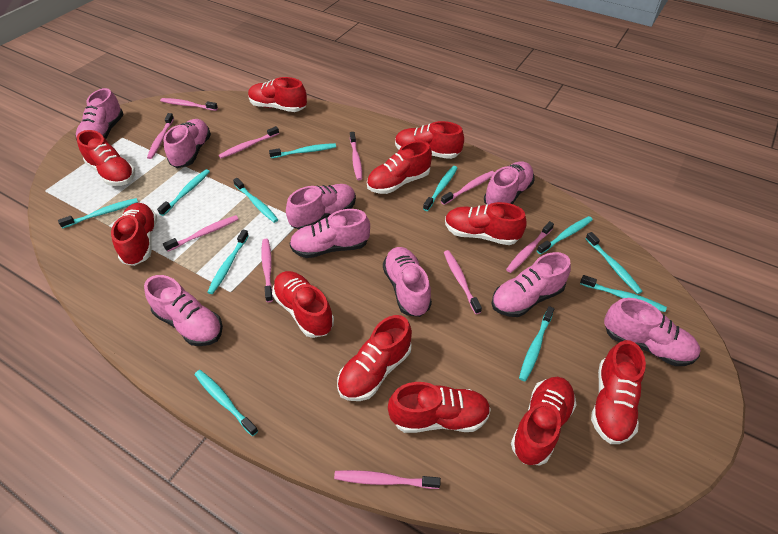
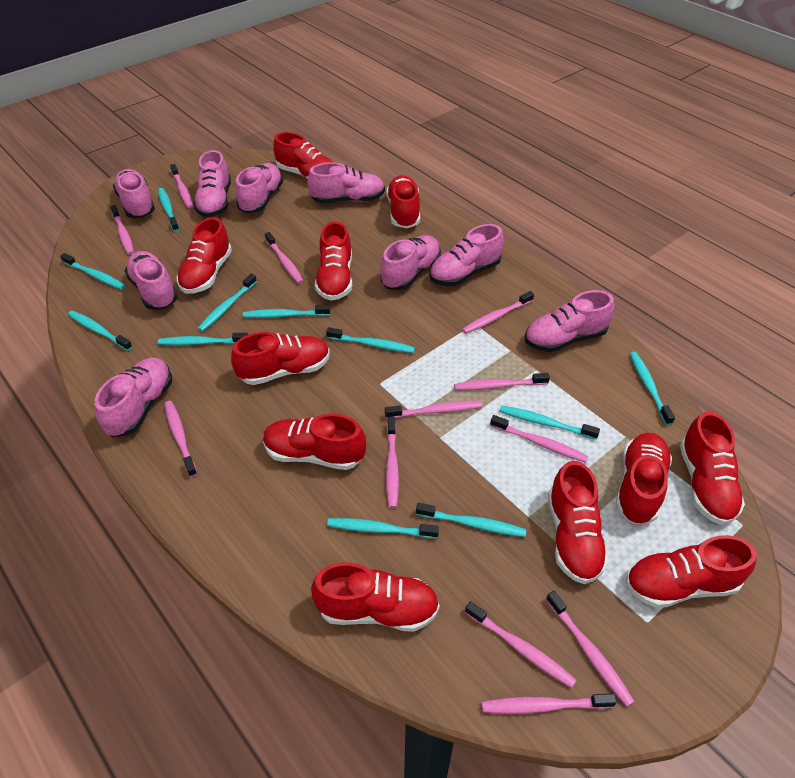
pink toothbrush: [147,113,174,159] [160,98,218,111] [163,215,238,252] [219,126,279,158] [261,239,273,302] [334,470,441,489] [350,132,362,180] [441,171,494,205] [444,250,482,314] [506,221,554,273] = 10 -> [110,205,134,255] [164,401,197,477] [170,164,193,209] [265,232,304,284] [385,401,482,419] [386,417,399,509] [454,373,550,390] [462,291,534,334] [465,601,576,688] [482,693,617,714] [490,415,589,463] [546,591,635,707] = 12

